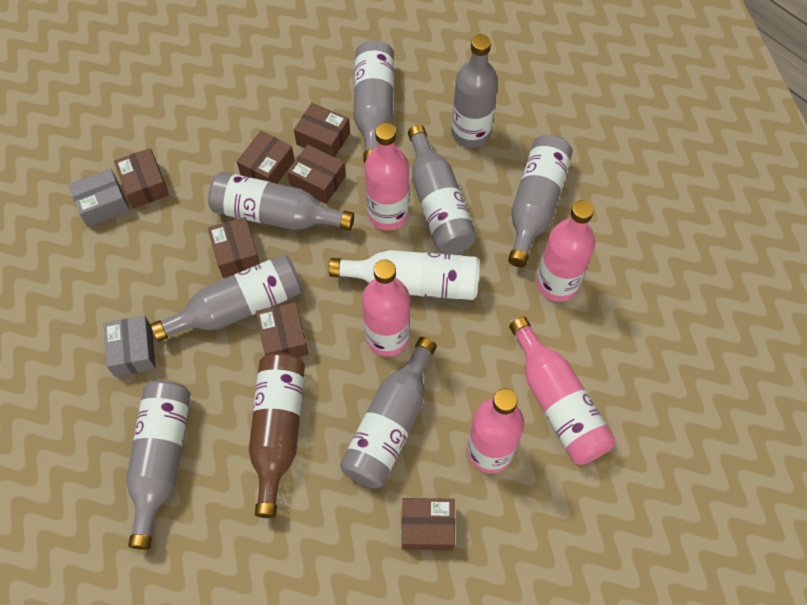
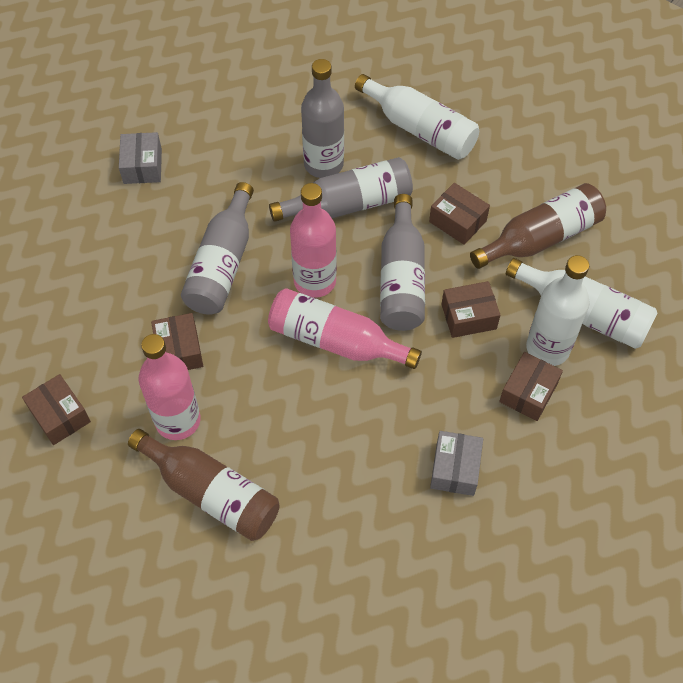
brown bottle: [249,353,305,518] = 1 -> [128,429,280,541] [470,183,606,269] = 2
brown box: [114,148,169,208] [208,217,260,278] [237,131,295,184] [256,302,308,357] [287,144,346,204] [294,103,350,157] [402,498,455,550] = 7 -> [22,374,91,445] [151,313,203,370] [429,183,490,245] [441,281,500,338] [499,352,563,421] = 5
grey bottle: [126,381,190,550] [151,254,303,342] [208,172,354,230] [340,337,437,488] [354,40,394,163] [408,125,477,255] [452,34,498,148] [508,135,573,267] = 8 -> [181,182,254,315] [269,157,413,222] [301,59,344,178] [380,194,425,331] = 4
pink bottle: [362,259,410,356] [364,123,409,230] [467,389,524,473] [509,317,615,465] [537,200,595,302] = 5 -> [139,334,201,440] [268,288,422,369] [290,183,337,298] = 3
white bottle: [329,250,480,300] = 1 -> [355,74,479,160] [506,258,658,349] [526,255,590,366] = 3

